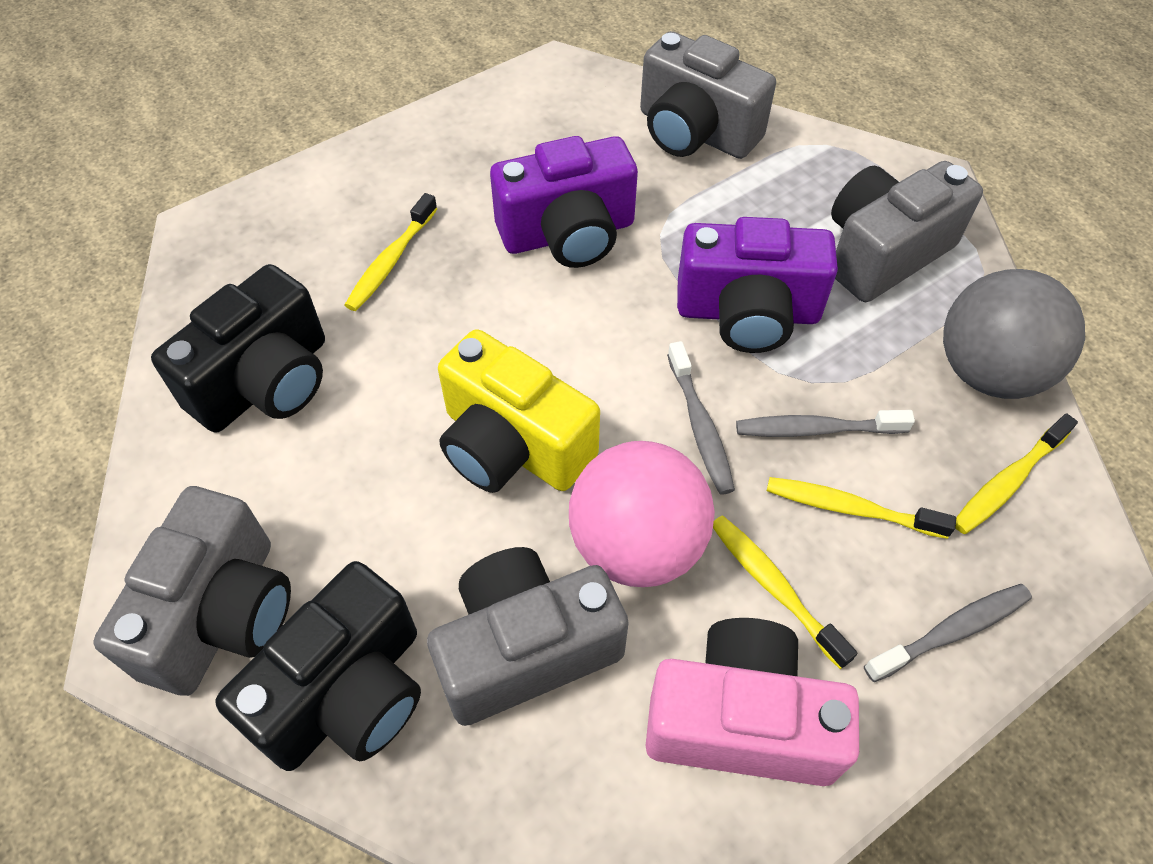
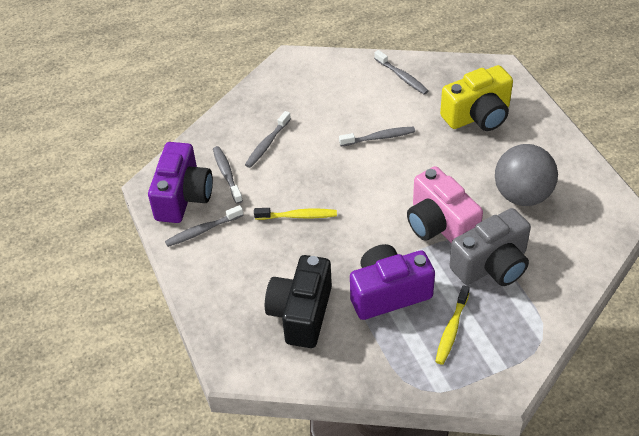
black camera: [151,264,325,433] [215,561,421,771] = 2 -> [265,255,332,348] = 1
grey camera: [93,486,291,696] [427,547,629,726] [640,31,776,159] [831,161,983,302] = 4 -> [449,208,531,286] = 1
grey toothbrush: [667,341,735,495] [736,410,915,437] [864,584,1032,682] = 3 -> [165,205,243,247] [213,146,243,204] [245,111,291,168] [339,127,415,146] [374,50,429,95] = 5
pink ball: [569,441,715,587] = 1 -> none = 0
yellow toothbrush: [345,193,438,311] [713,515,857,669] [767,477,956,539] [955,413,1078,534] = 4 -> [254,208,337,220] [435,285,470,365] = 2

